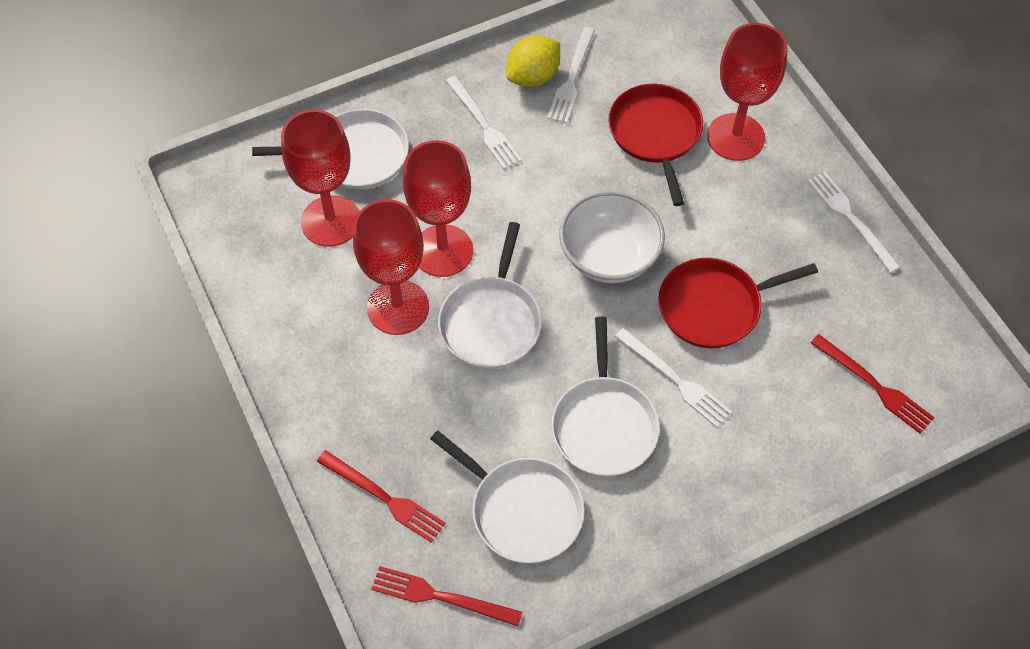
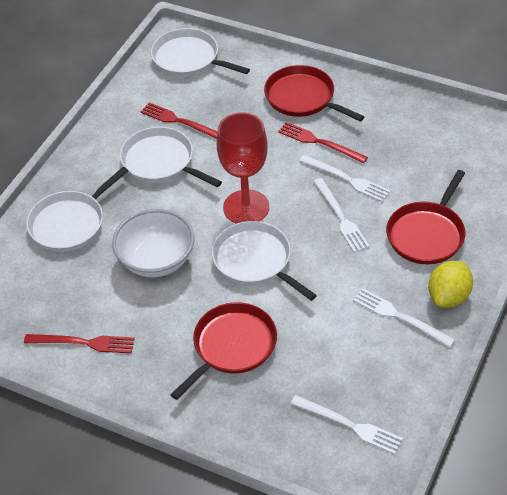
red goblet: [281,110,359,247] [353,199,429,335] [403,140,473,277] [707,23,788,161] = 4 -> [217,112,269,224] = 1
red pan: [608,84,703,206] [658,258,818,348] = 2 -> [170,302,277,400] [264,65,364,122] [386,170,466,264] = 3

